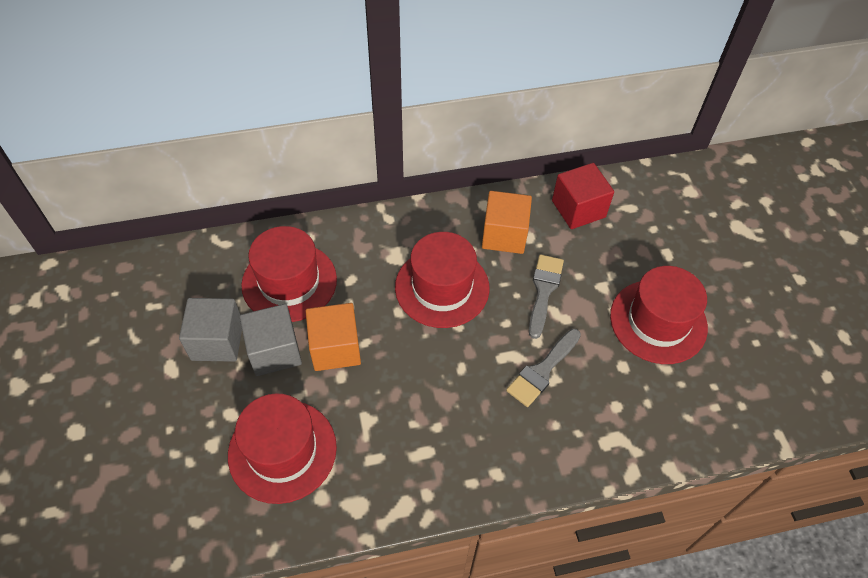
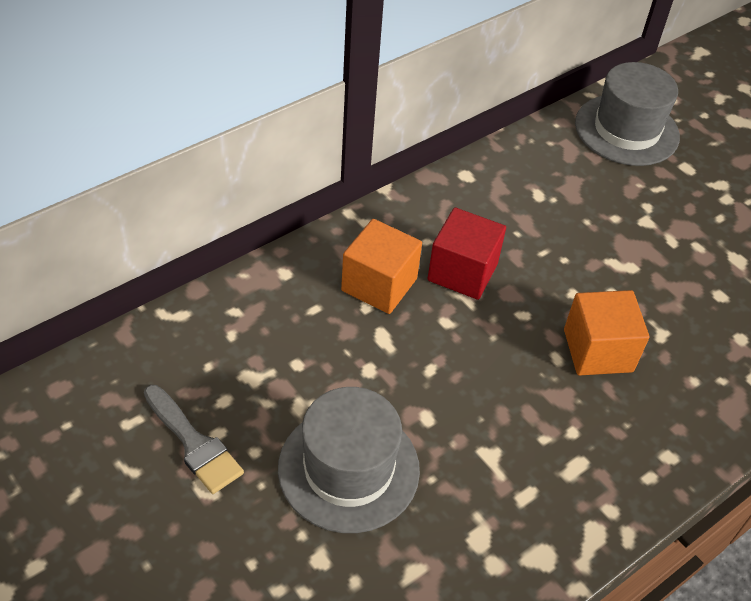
grey brush: [506,329,581,407] [529,254,564,339] = 2 -> [144,385,244,494] = 1
grey cube: [179,298,242,362] [240,304,302,376] = 2 -> none = 0
grey hat: none = 0 -> [278,387,420,533] [575,62,680,166] = 2
red hat: [228,393,337,504] [241,226,337,322] [395,232,490,328] [610,266,708,364] = 4 -> none = 0

